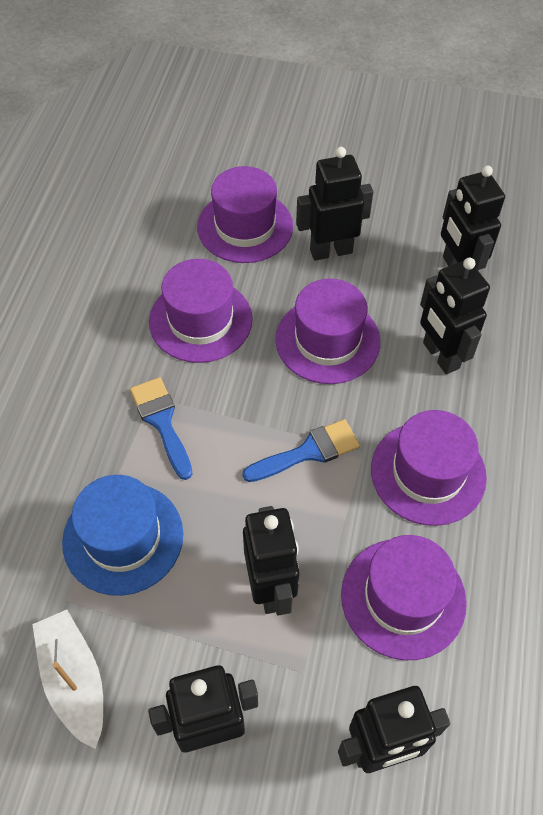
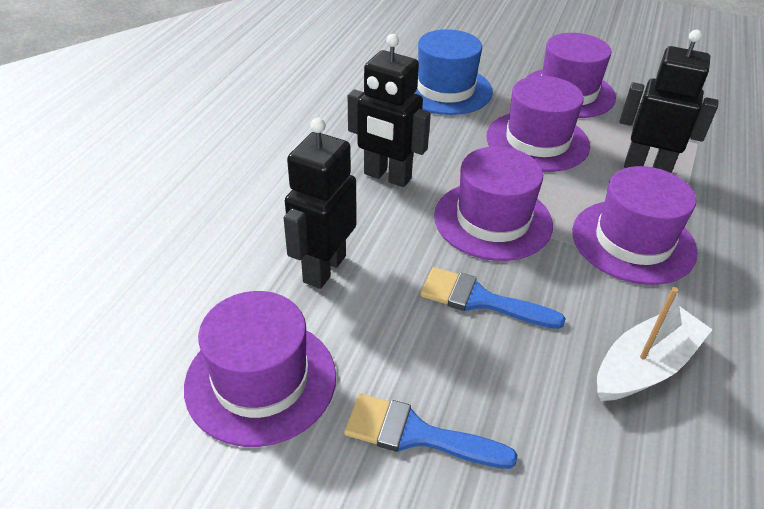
black robot: [148,665,258,752] [243,506,300,615] [296,147,373,261] [338,686,450,773] [420,258,490,374] [441,165,505,270] = 6 -> [284,118,356,289] [348,34,431,187] [619,30,719,173] = 3

